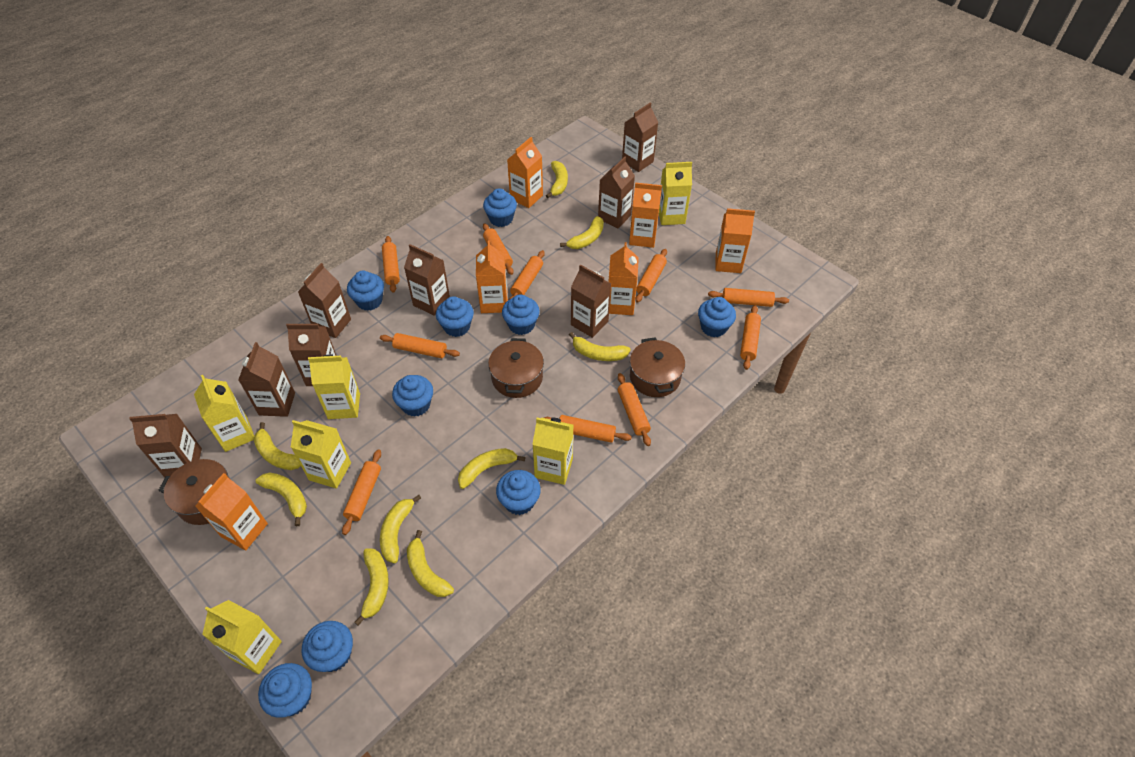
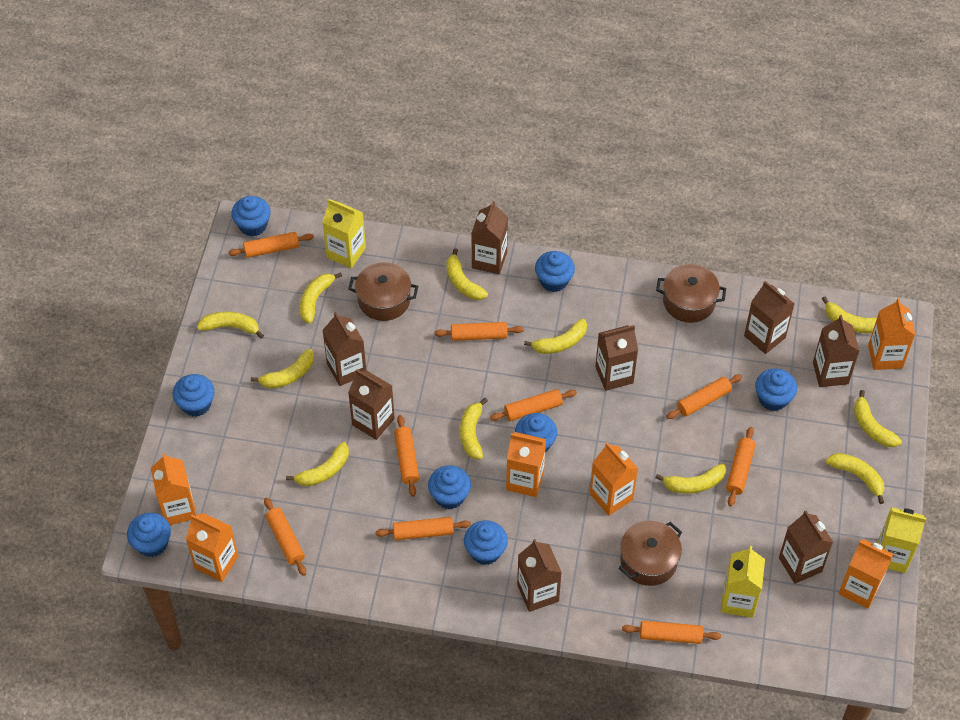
blue cupcake: [258,663,312,718] [302,621,353,672] [347,271,384,311] [392,375,433,417] [436,296,474,337] [483,188,517,227] [496,470,541,515] [502,295,540,335] [698,297,736,337] = 9 -> [127,513,171,557] [173,374,214,417] [231,196,271,236] [428,465,471,509] [464,520,508,565] [515,413,557,453] [535,251,575,292] [755,368,797,411] = 8
orange rolling pin: [342,449,381,535] [380,333,460,358] [382,236,400,293] [483,224,514,275] [509,250,545,300] [543,415,632,443] [618,373,651,446] [635,249,667,303] [708,288,789,307] [740,305,761,370] = 10 -> [228,232,314,258] [264,497,306,576] [375,517,471,540] [394,415,419,497] [434,322,524,341] [490,389,577,421] [622,621,721,644] [666,374,742,419] [726,427,756,506] = 9
yellow banana: [254,422,301,470] [256,473,307,526] [354,548,389,626] [380,495,421,563] [407,530,454,597] [458,448,525,489] [546,161,568,198] [560,216,604,249] [569,332,631,361] = 9 -> [197,312,264,339] [251,349,314,389] [286,442,349,486] [300,272,342,324] [446,248,488,300] [460,398,488,460] [524,319,587,354] [655,464,726,494] [822,296,877,333] [826,453,885,504] [854,390,902,447] = 11
yellow carton: [194,375,254,452] [202,600,282,674] [291,420,351,489] [308,355,360,419] [532,418,573,485] [659,162,692,225] = 6 -> [322,199,366,268] [721,546,765,618] [878,507,926,573] = 3

